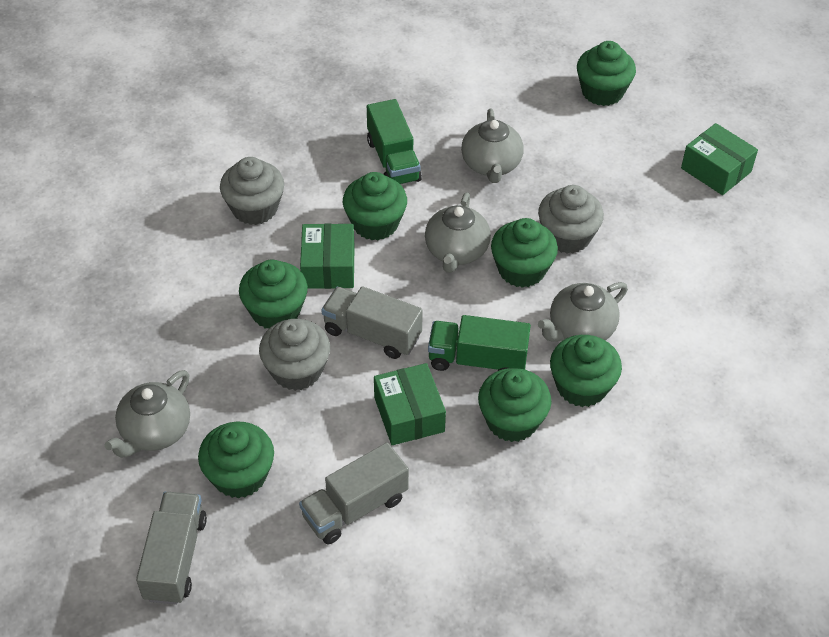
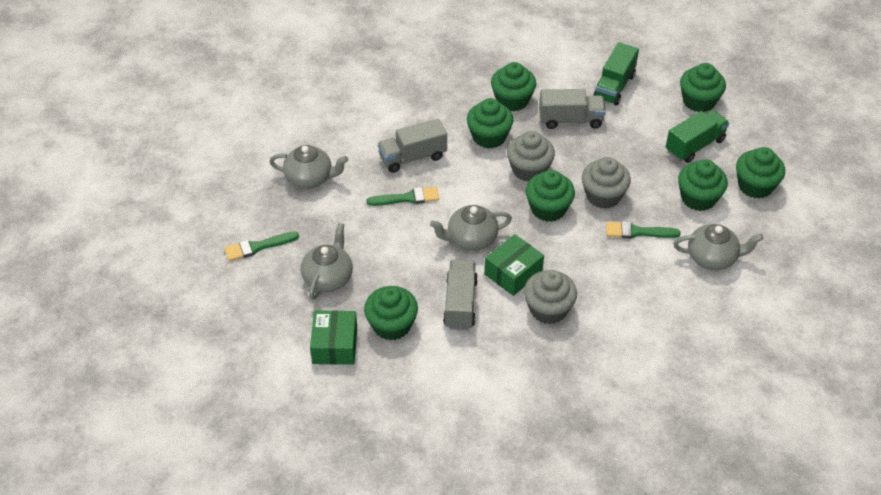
green box: [300,224,355,289] [374,363,446,445] [681,123,758,195] = 3 -> [310,310,357,365] [484,234,544,296] = 2
green brush: none = 0 -> [224,231,299,261] [367,187,439,206] [606,221,681,238] = 3

